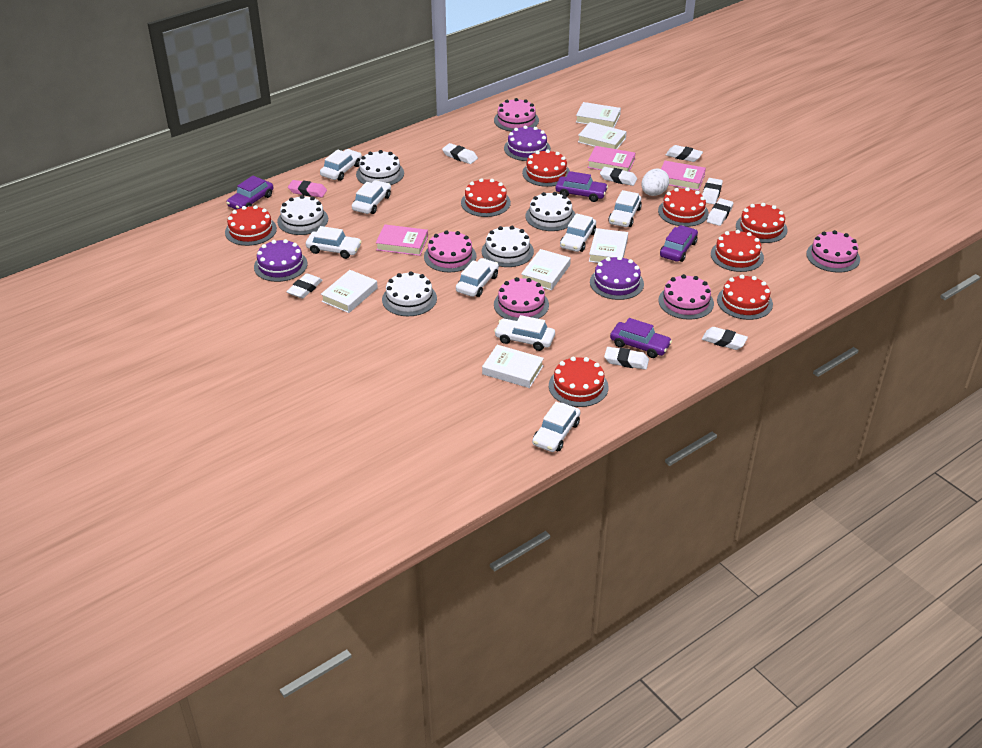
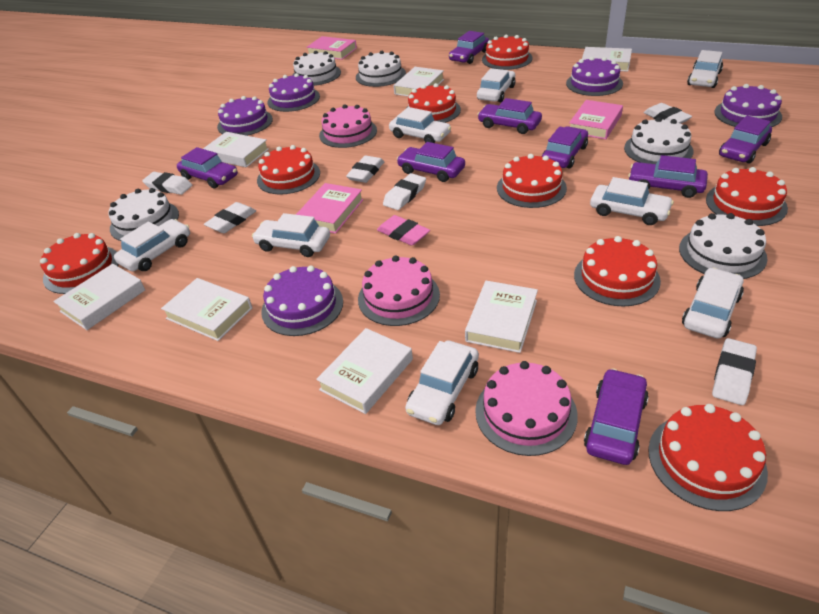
pink cake: [424,230,477,272] [494,98,539,132] [494,277,549,321] [658,274,714,320] [806,230,860,273] = 5 -> [319,104,377,148] [358,255,440,326] [475,361,578,456] = 3
purple cake: [254,239,307,282] [504,126,551,161] [590,256,644,300] = 3 -> [217,96,273,136] [261,265,343,336] [268,73,320,112] [566,57,623,96] [714,84,782,127] = 5
purple car: [226,176,274,210] [556,171,608,202] [610,318,672,358] [660,225,698,262] = 4 -> [177,147,238,189] [397,142,465,182] [449,31,489,64] [477,98,542,134] [542,126,588,169] [584,368,649,465] [628,155,708,198] [719,116,772,164] = 8
white book: [321,270,378,313] [482,345,544,388] [521,249,571,290] [576,102,621,128] [578,122,627,149] [589,228,628,263] = 6 -> [53,264,145,330] [161,278,252,341] [203,132,269,167] [316,328,413,414] [394,67,444,96] [465,281,538,353] [582,47,632,72] = 7
white egg: [641,168,669,196] = 1 -> none = 0
white eraser: [286,273,323,299] [442,143,478,164] [600,167,637,186] [604,347,649,370] [666,145,703,162] [702,178,723,204] [702,327,748,350] [707,198,733,226] = 8 -> [142,172,192,195] [204,202,256,233] [346,156,384,183] [383,173,426,210] [644,103,692,124] [712,338,757,405] = 6

